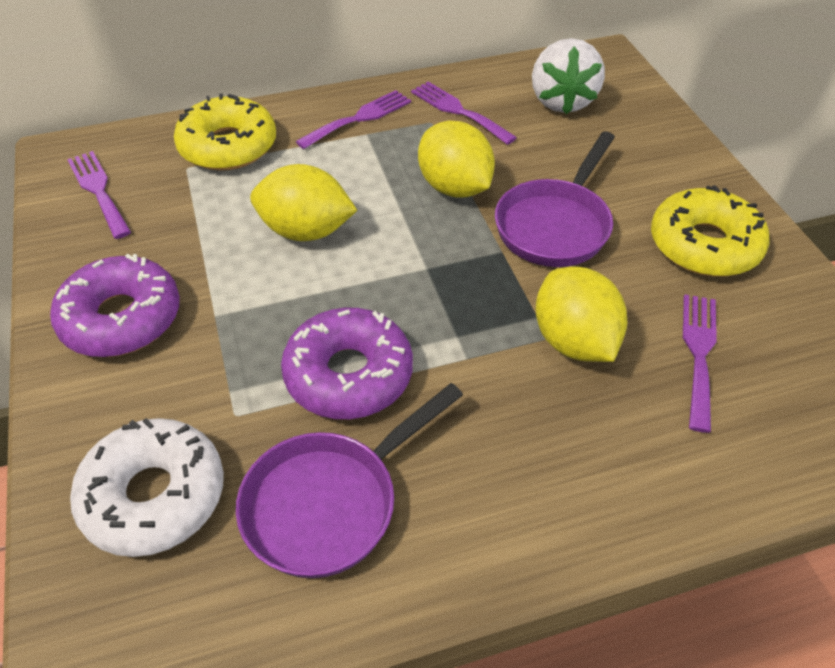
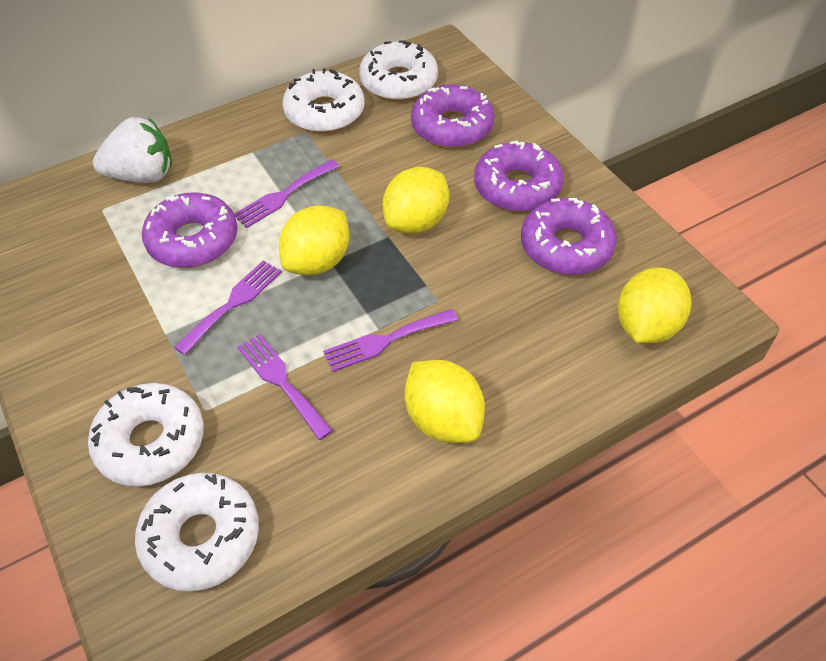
purple donut: [50,254,180,357] [281,308,413,419] = 2 -> [142,192,237,268] [411,84,494,148] [474,141,564,212] [521,198,617,275] = 4
purple pan: [236,383,463,578] [495,131,615,267] = 2 -> none = 0
white donut: [70,418,224,557] = 1 -> [88,383,204,487] [135,473,259,592] [283,68,365,133] [359,40,438,101] = 4
yellow donut: [174,93,276,171] [651,185,770,277] = 2 -> none = 0
yellow lemon: [250,164,357,241] [418,121,495,198] [536,266,628,362] = 3 -> [279,205,349,275] [383,167,449,234] [405,360,485,443] [618,267,691,344] = 4

